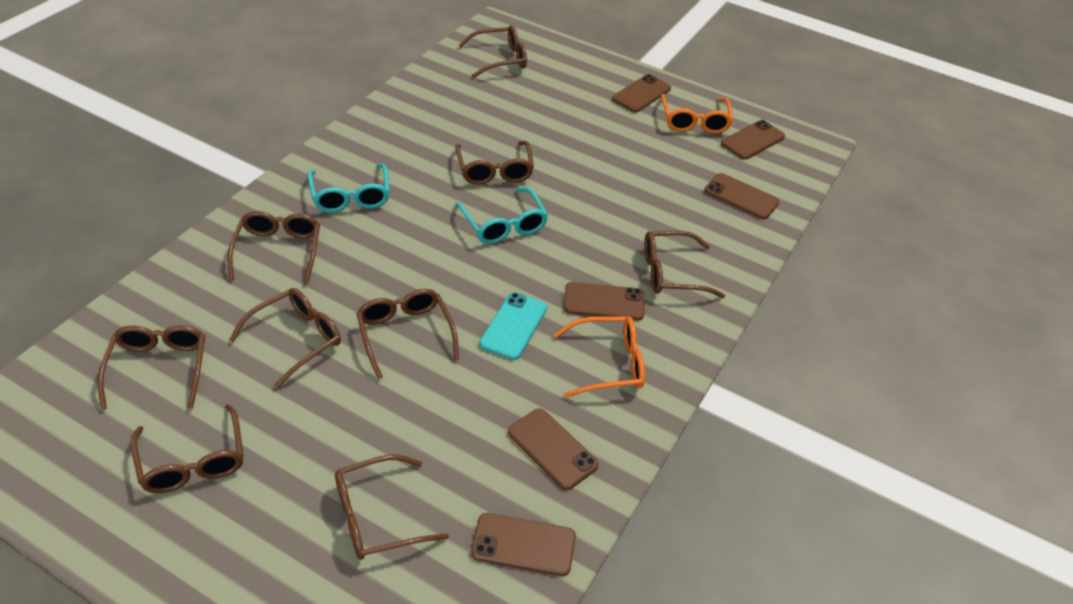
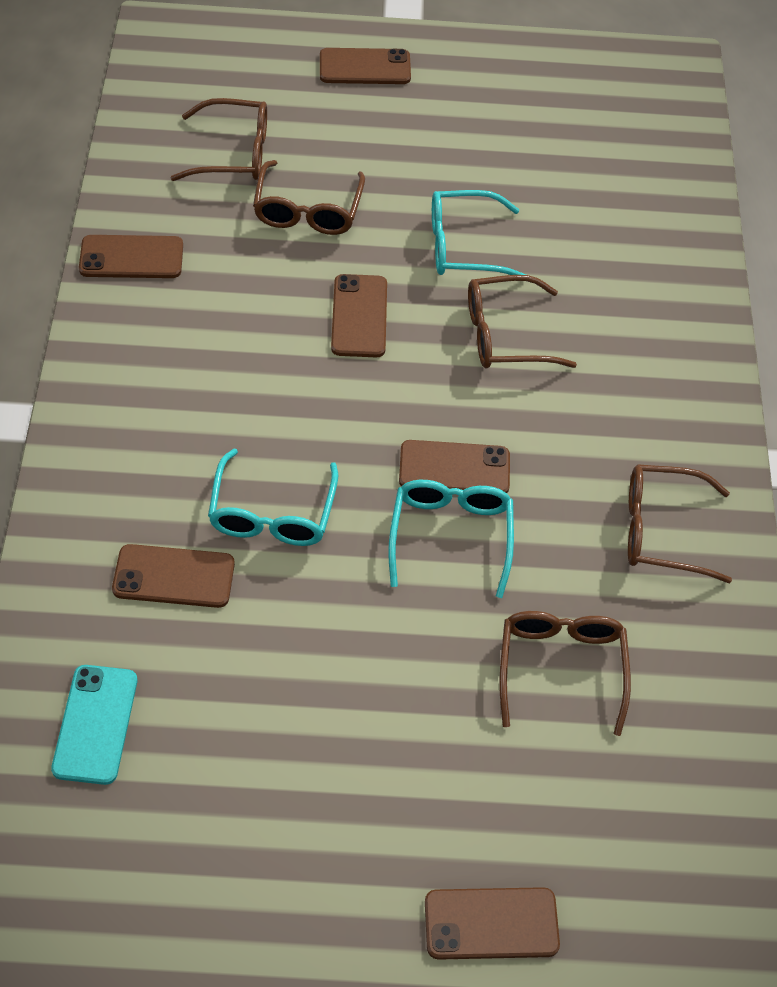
brown glasses: [97,325,205,410] [131,404,244,493] [227,211,320,285] [229,288,341,388] [335,454,449,560] [356,289,459,380] [455,141,534,185] [458,25,527,78] [644,231,725,298] = 9 -> [171,98,267,181] [253,160,365,235] [468,275,577,369] [499,611,631,736] [628,464,732,583] = 5
orange glasses: [554,316,645,398] [661,94,733,134] = 2 -> none = 0
turquoise glasses: [308,163,390,212] [455,187,548,244] = 2 -> [208,448,338,546] [388,480,514,598] [432,190,526,275] = 3

